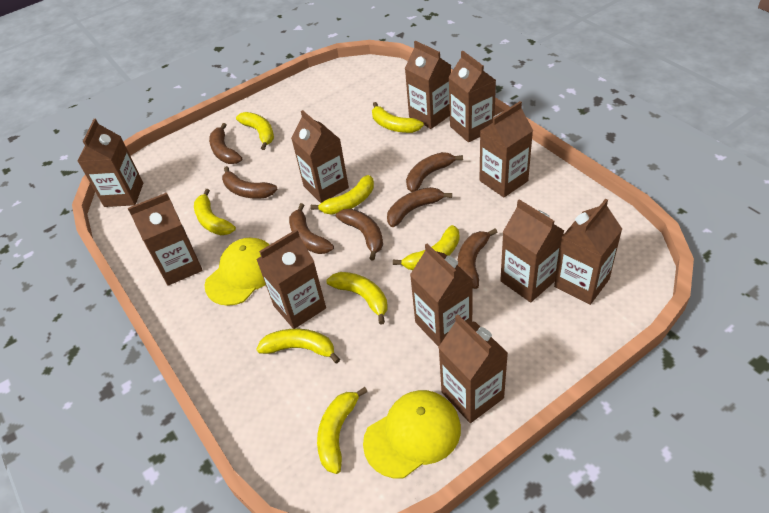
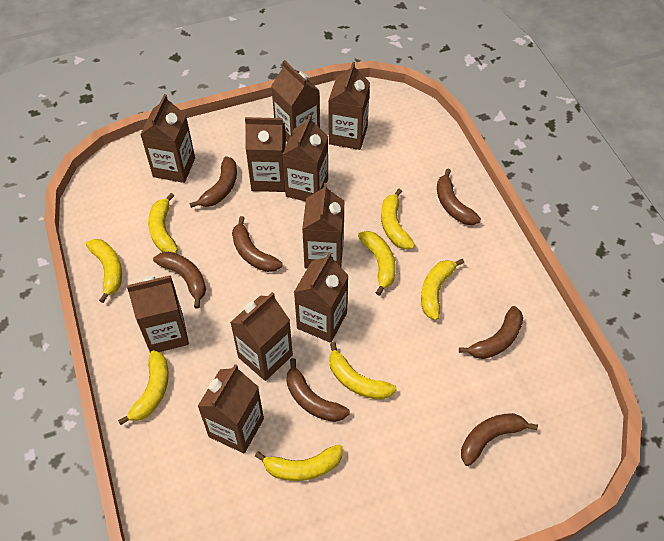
brown carton: [78,119,143,207] [128,193,203,286] [256,229,326,329] [291,110,349,203] [405,41,451,129] [410,244,473,347] [438,314,508,423] [448,51,496,142] [480,101,533,197] [500,199,564,302] [554,199,622,305] = 11 -> [127,275,189,352] [140,94,195,183] [197,364,264,453] [230,292,293,381] [245,117,286,192] [271,60,320,143] [282,115,328,201] [294,252,349,343] [302,183,344,268] [328,62,370,150] = 10
yellow cap: [204,238,270,306] [363,390,461,478] = 2 -> none = 0

